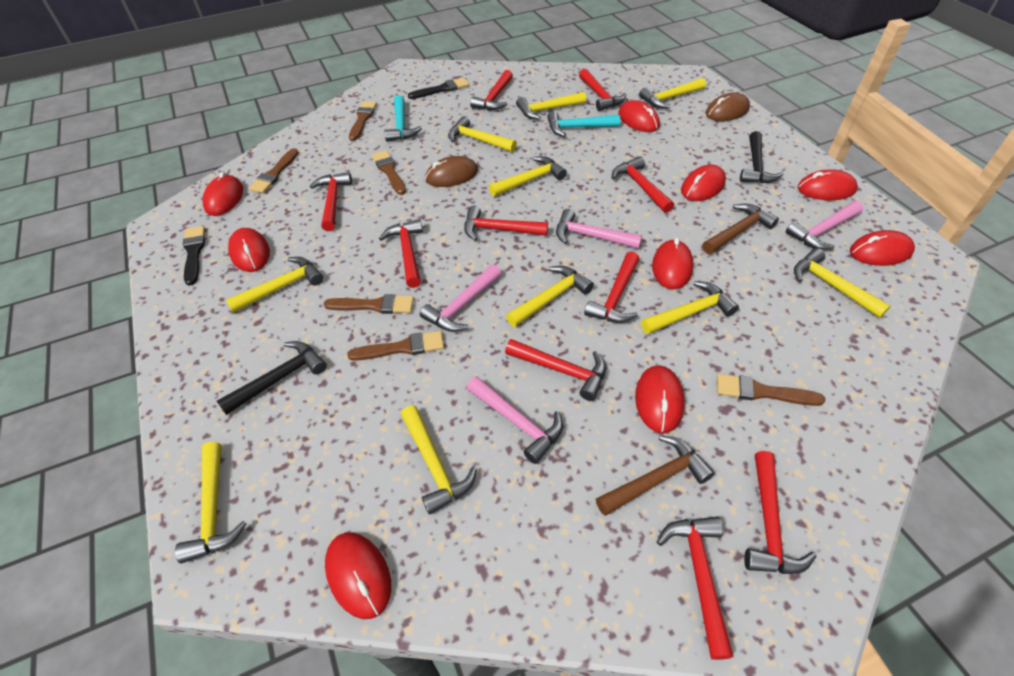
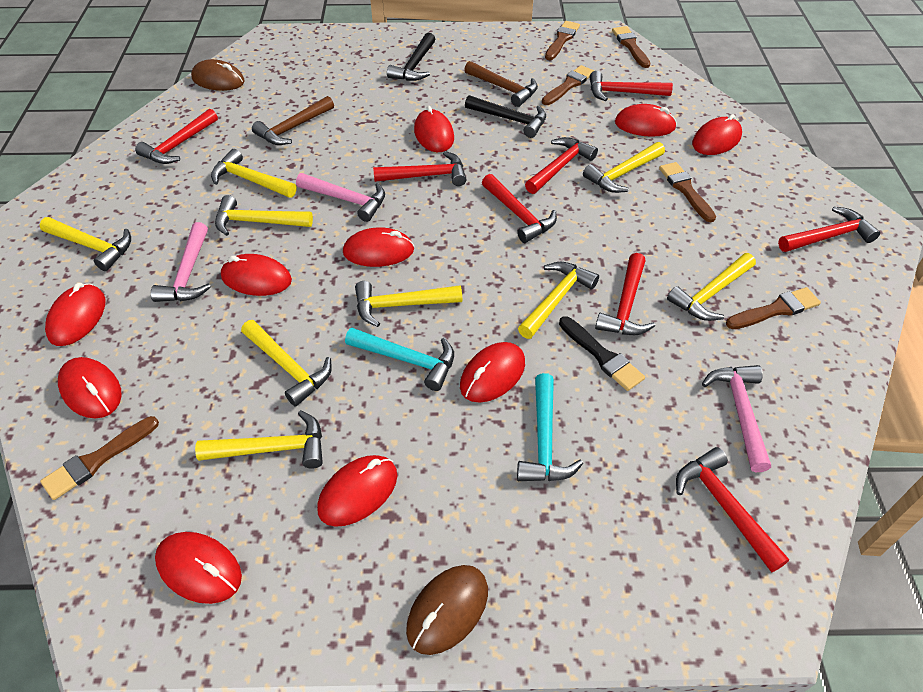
black brush: [183,226,205,286] [408,77,469,99] = 2 -> [559,316,645,391] = 1
pink hammer: [420,264,502,332] [467,376,563,464] [556,209,642,249] [786,201,863,250] = 4 -> [151,222,211,302] [296,173,385,222] [702,365,771,472] = 3
red hammer: [310,172,352,231] [379,219,423,288] [464,206,548,241] [470,70,513,110] [505,339,606,401] [579,69,626,111] [584,251,639,323] [611,156,674,213] [657,517,734,660] [744,451,816,574] = 10 -> [135,109,218,164] [373,151,467,186] [482,174,557,243] [525,137,598,194] [590,71,673,101] [595,253,655,335] [676,447,789,572] [778,207,880,252] = 8
red mouse: [203,172,243,216] [228,228,270,272] [325,532,391,619] [618,100,660,132] [635,365,685,433] [652,238,694,289] [681,165,726,201] [798,169,858,200] [850,230,915,266] = 9 -> [45,283,106,346] [58,357,122,418] [155,532,242,604] [221,254,292,296] [317,455,397,527] [343,227,414,267] [414,106,454,152] [460,342,525,403] [615,104,677,137] [692,114,742,155] = 10
yellow hammer: [175,442,247,563] [226,257,323,313] [401,405,477,515] [448,116,517,152] [489,156,567,197] [506,266,594,327] [516,92,586,120] [639,78,706,108] [641,281,739,334] [794,248,891,318] = 10 -> [40,217,131,271] [195,410,323,469] [211,149,297,198] [215,195,313,236] [241,320,332,407] [355,281,462,327] [518,262,599,339] [583,142,665,193] [667,253,756,321] = 9

